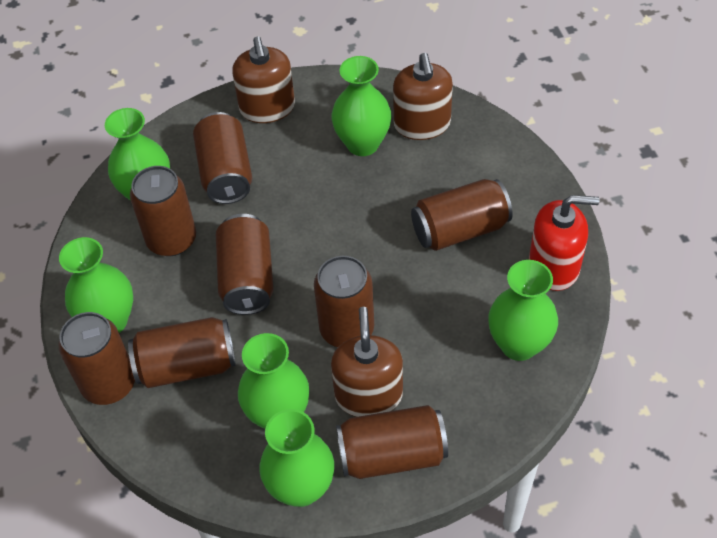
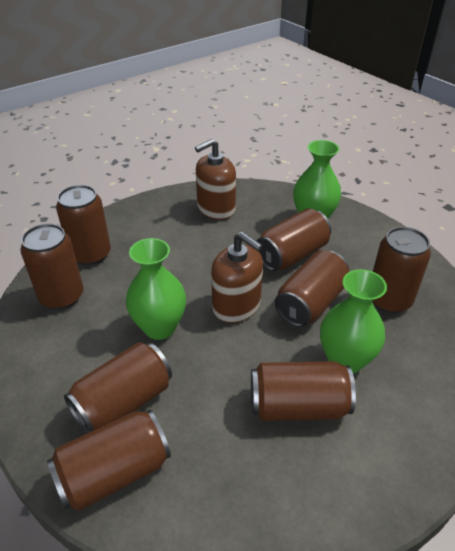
brown soap dispenser: [232,36,295,123] [331,307,403,417] [393,53,453,140] = 3 -> [195,139,236,220] [211,232,263,323] = 2
green vase: [59,237,133,333] [105,108,170,201] [238,333,309,429] [259,409,334,507] [331,56,391,156] [488,260,558,361] = 6 -> [126,238,186,340] [293,140,341,219] [320,269,387,374] = 3
red soap dispenser: [529,195,599,291] = 1 -> none = 0

